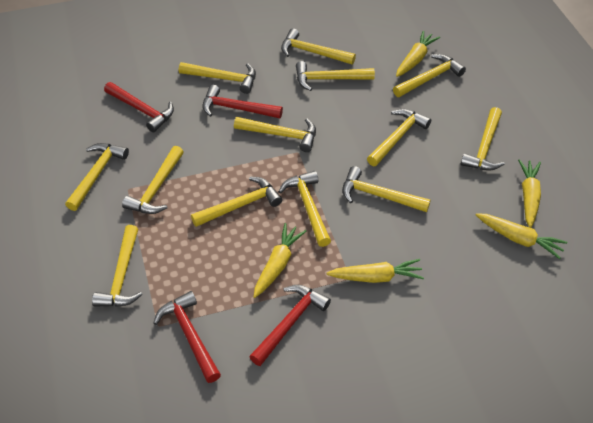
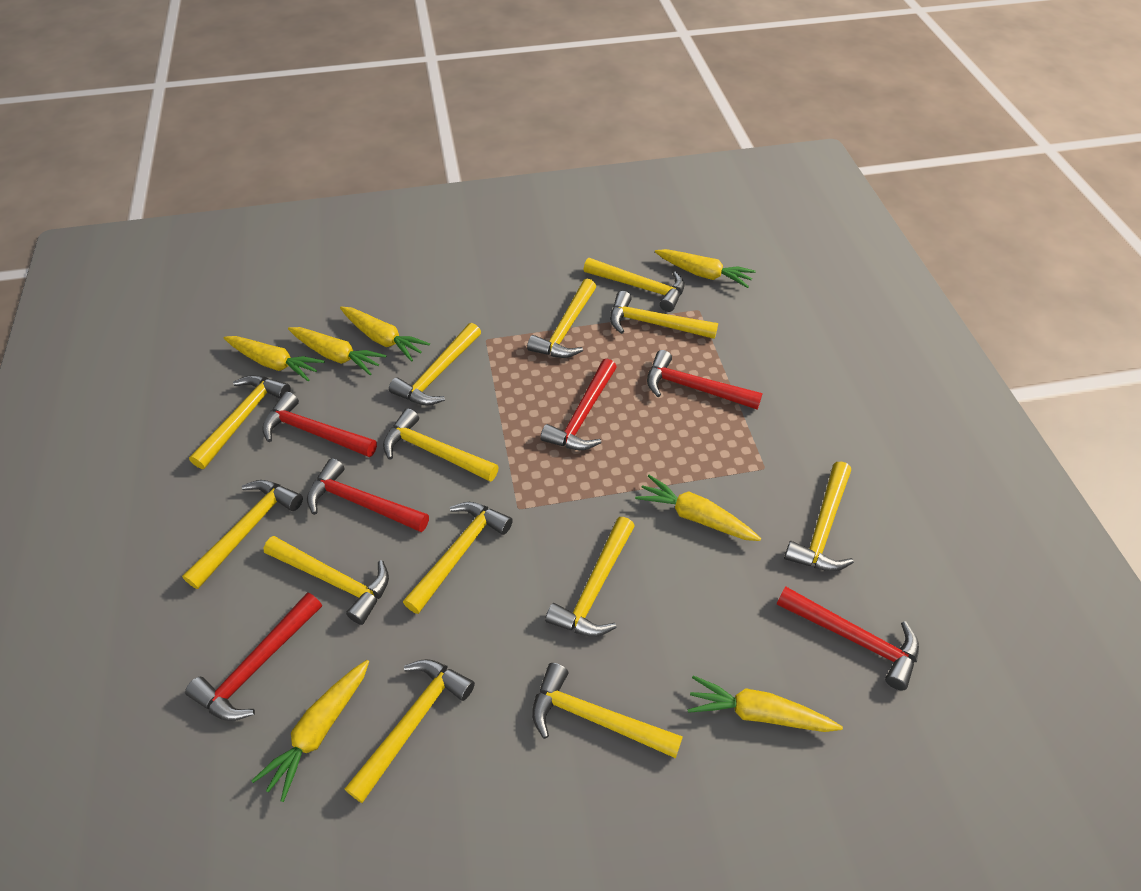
red hammer: [104,82,174,132] [154,291,221,383] [202,85,283,118] [249,285,331,366] = 4 -> [185,592,322,721] [262,392,377,457] [307,458,429,532] [540,359,617,450] [647,350,763,409] [776,586,919,690] = 6
yellow carrot: [254,223,306,298] [327,259,424,283] [396,31,440,77] [476,213,567,259] [518,159,541,228] = 5 -> [224,336,324,381] [252,660,369,802] [288,327,387,375] [340,307,430,362] [635,475,761,541] [655,249,756,288] [687,675,843,732] = 7

